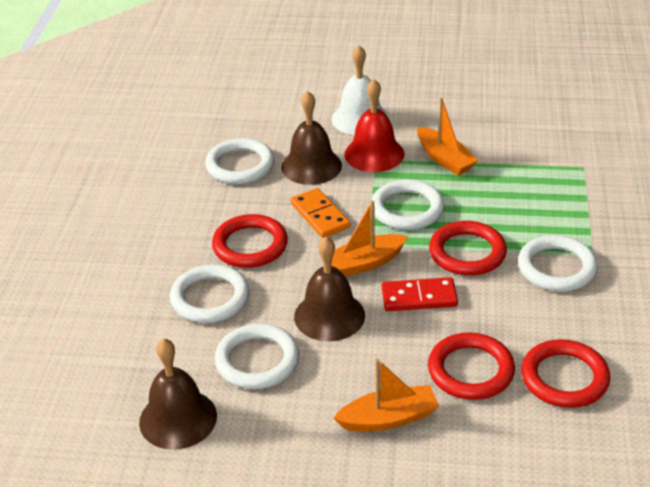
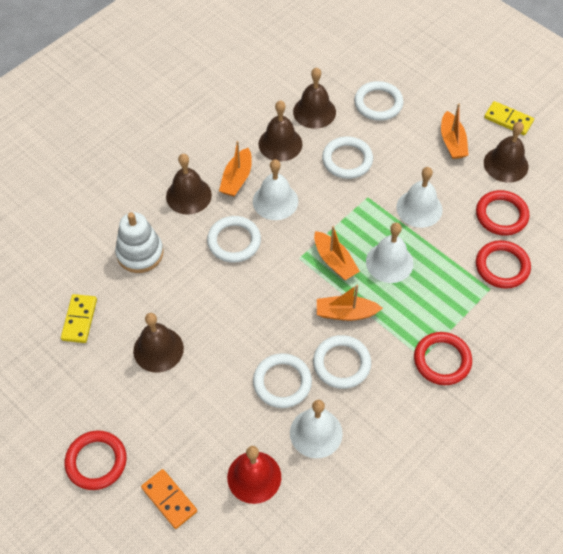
brown bell: [139,338,217,450] [281,91,342,185] [294,236,365,341] = 3 -> [133,313,184,373] [166,154,212,215] [258,100,302,162] [293,67,336,129] [484,122,529,183] = 5
orange boat: [331,200,408,277] [333,359,439,432] [417,97,478,176] = 3 -> [219,141,252,197] [314,226,360,280] [317,285,383,321] [441,103,469,159] = 4
red domino: [382,277,458,311] = 1 -> none = 0
white bell: [332,45,389,135] = 1 -> [253,159,298,220] [290,400,343,458] [366,223,414,283] [396,167,442,228] = 4
white stacking toy: none = 0 -> [115,212,163,273] = 1
yellow domino: none = 0 -> [61,294,97,343] [484,101,534,135] = 2

